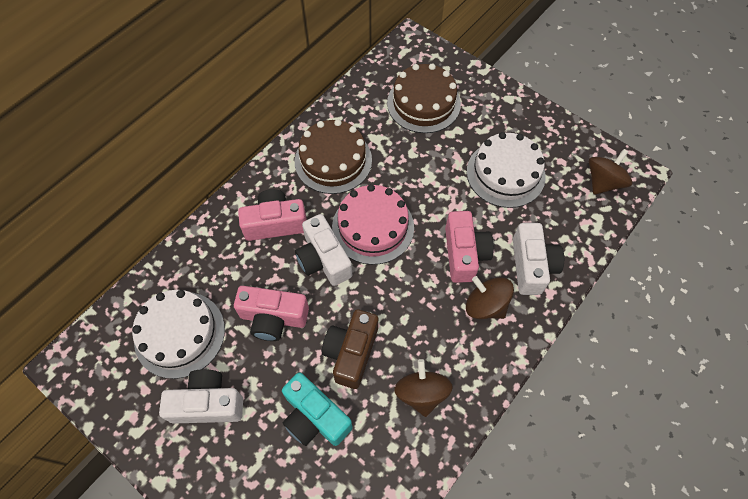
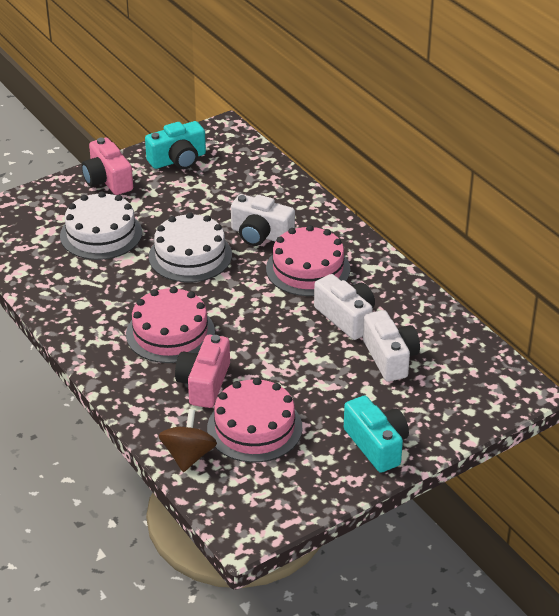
brown cake: [295,119,372,194] [387,63,461,133] = 2 -> none = 0
brown camera: [322,309,378,389] = 1 -> none = 0
brown spinning top: [394,359,453,417] [466,276,514,319] [589,149,633,195] = 3 -> [159,409,217,472] = 1
pink cake: [332,184,414,265] = 1 -> [126,287,215,363] [207,378,302,463] [266,225,350,296] = 3
pink camera: [234,286,309,341] [238,189,307,241] [445,211,494,283] = 3 -> [82,137,133,195] [175,335,230,408] = 2
turquoise camera: [282,373,352,446] = 1 -> [145,121,206,169] [344,395,409,473] = 2

